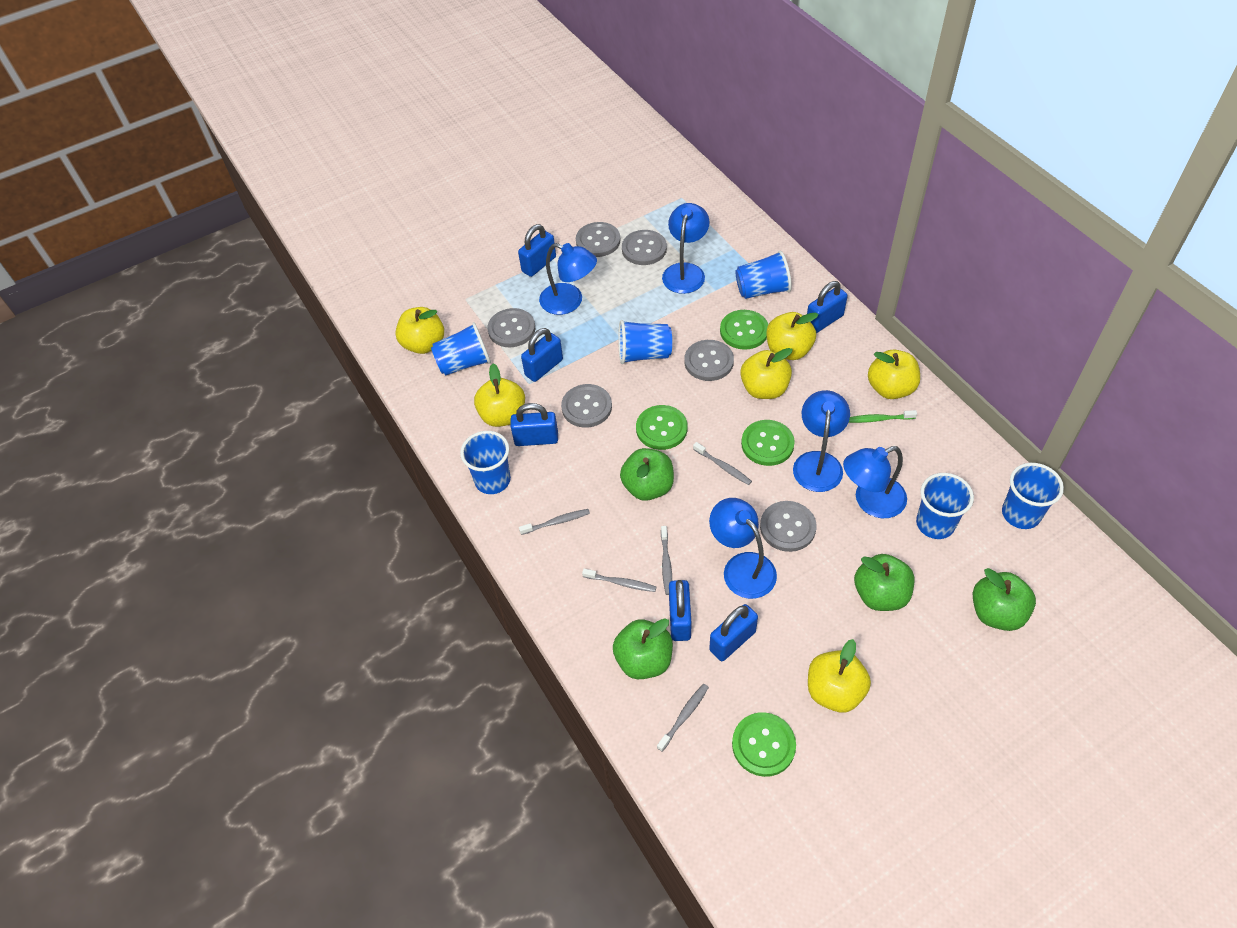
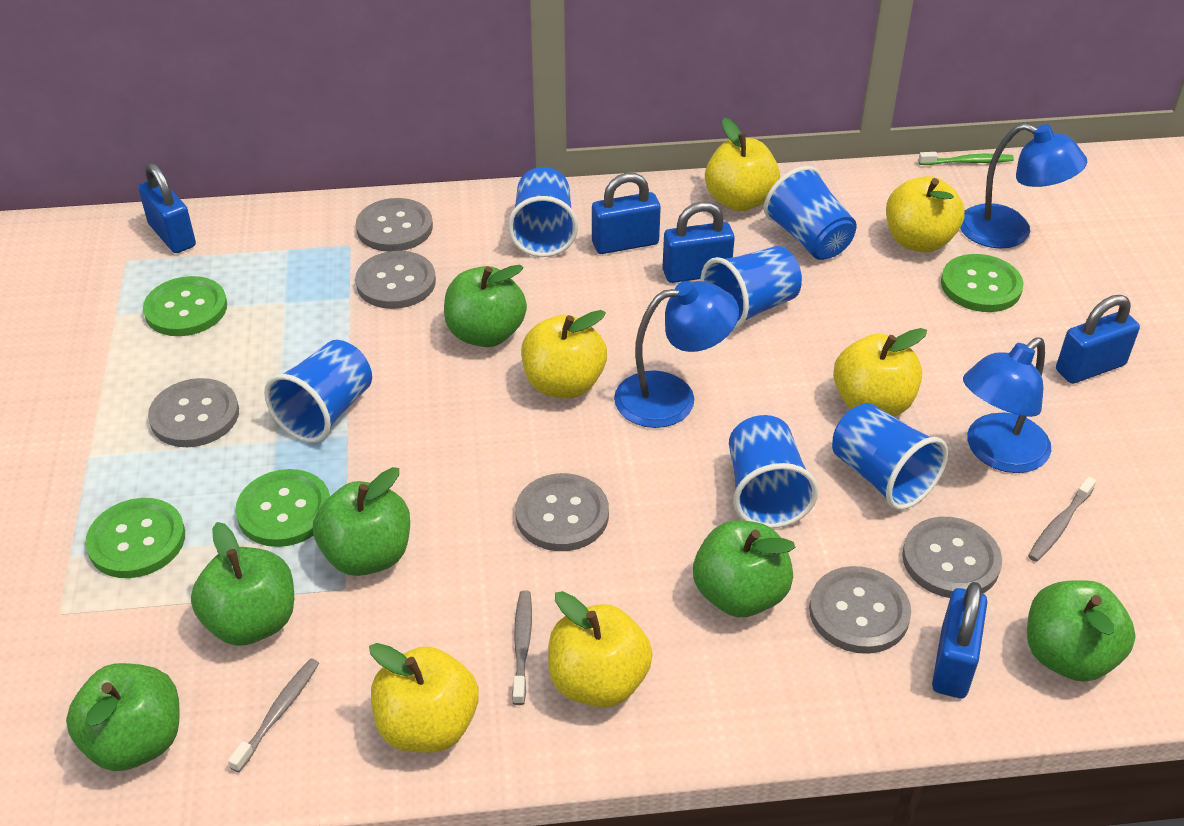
blue lamp: [539,243,597,315] [662,203,709,294] [709,498,777,599] [793,390,850,492] [843,446,907,518] = 5 -> [614,281,739,428] [960,123,1087,249] [963,338,1051,473] = 3
blue padlock: [510,403,558,446] [518,224,556,277] [521,328,563,382] [669,580,691,641] [709,604,758,661] [807,281,848,333] = 6 -> [138,163,196,253] [592,173,661,254] [662,202,735,283] [932,582,987,698] [1056,295,1140,384] = 5
green apple: [613,618,673,679] [620,448,674,501] [854,554,914,611] [973,568,1036,631] = 4 -> [66,663,179,771] [191,522,294,646] [313,467,410,576] [444,265,527,347] [693,520,796,617] [1027,580,1136,682] = 6
grey toothbrush: [519,509,590,535] [582,569,656,592] [657,684,709,752] [661,526,672,595] [693,442,752,485] = 5 -> [228,658,319,772] [512,590,532,705] [1028,476,1096,562] = 3

